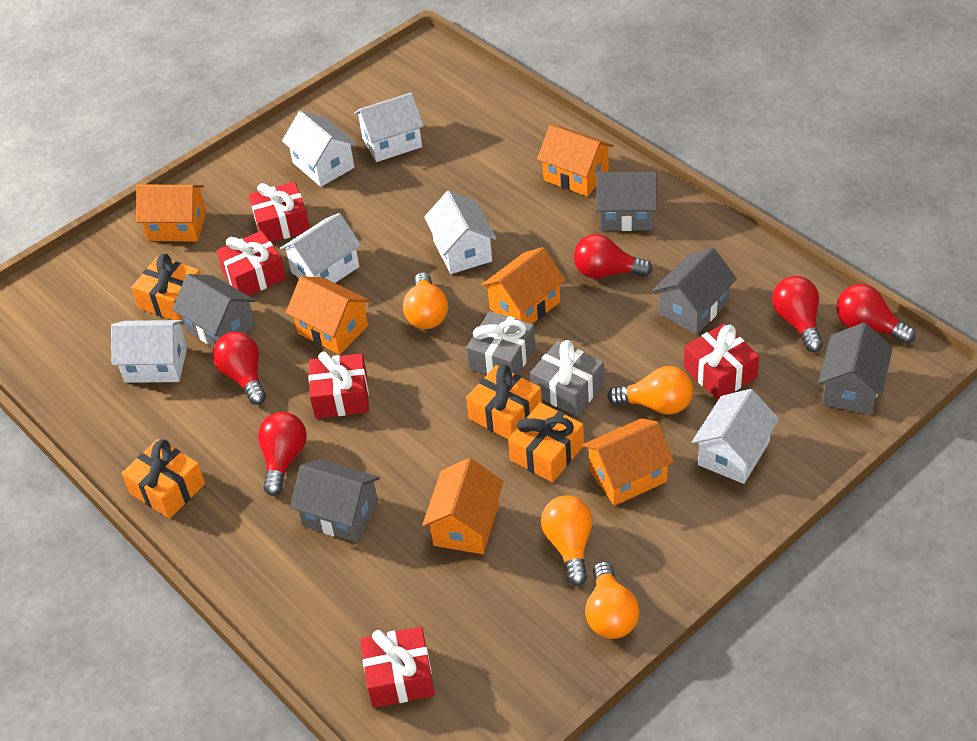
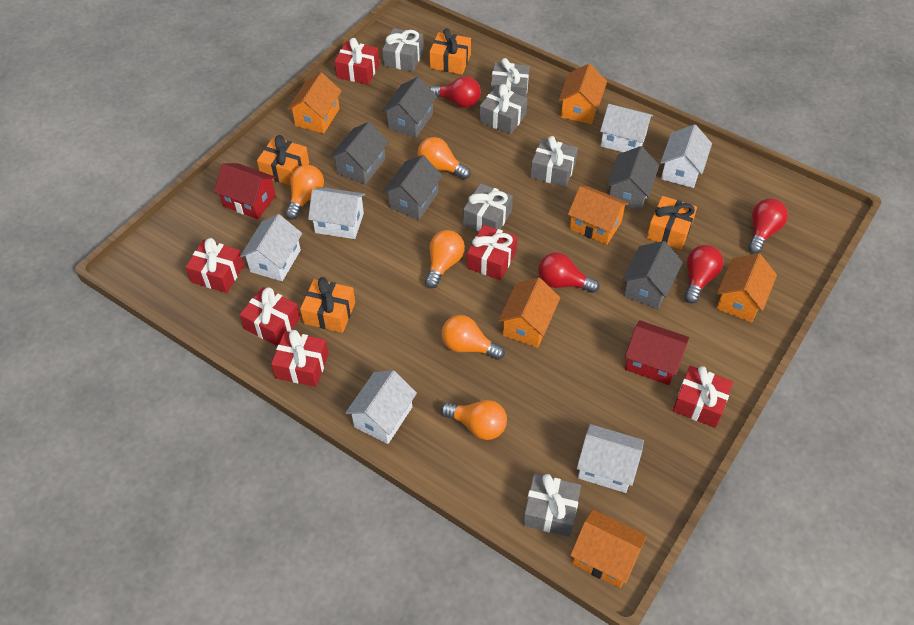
grey gift: [466,311,535,375] [530,340,604,416] = 2 -> [382,28,423,72] [463,183,513,231] [479,84,527,135] [490,58,530,97] [523,474,581,537] [530,136,578,187] = 6
orange light bulb: [403,272,448,329] [541,496,593,586] [585,561,640,639] [607,366,693,414] = 4 -> [285,165,324,220] [417,137,471,179] [425,230,465,288] [441,400,507,440] [442,315,505,360] = 5
red gift: [217,231,286,296] [248,182,310,242] [309,351,369,418] [360,627,435,708] [684,324,759,400] = 5 -> [185,238,244,293] [239,287,300,346] [271,330,329,387] [334,38,380,85] [467,225,517,280] [673,366,733,428] = 6
red house: none = 0 -> [214,163,276,219] [625,320,689,385] = 2
red light bulb: [212,332,266,405] [258,412,307,496] [573,234,653,279] [772,276,823,352] [836,284,916,344] = 5 -> [430,76,481,108] [538,252,599,293] [685,245,723,304] [748,198,788,254] = 4

